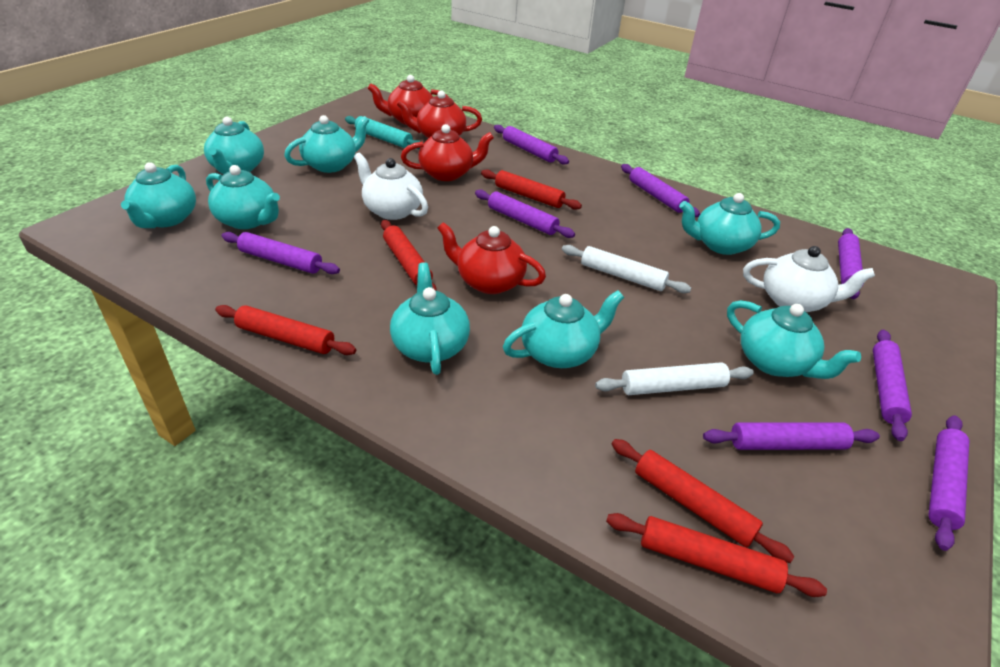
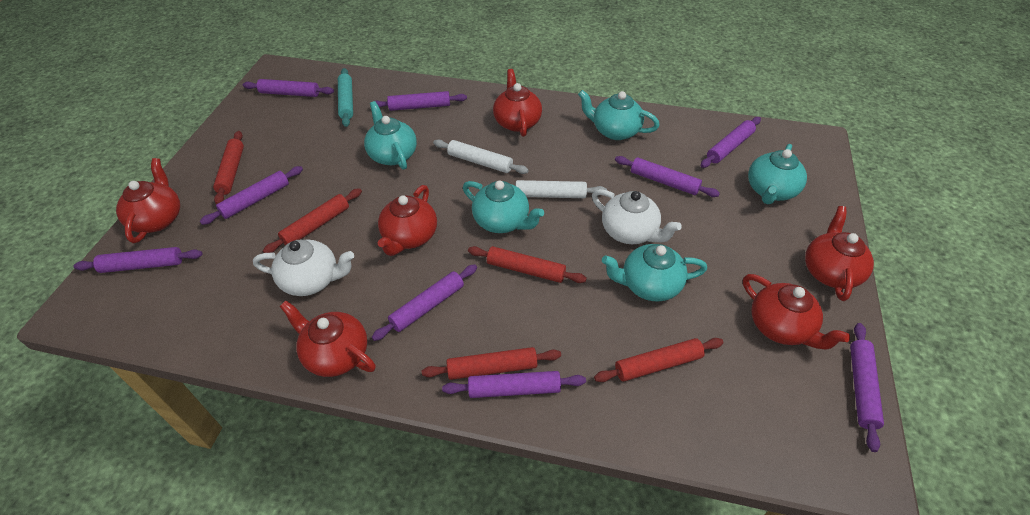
purple rolling pin: [222,232,340,274] [475,190,575,238] [494,125,569,165] [621,164,700,217] [703,422,880,450] [838,228,864,299] [873,330,912,441] [928,415,969,551] = 8 -> [73,247,202,273] [200,166,303,225] [243,79,334,97] [372,264,477,341] [376,91,467,111] [442,371,586,398] [615,156,720,197] [700,117,761,168] [850,323,884,452] = 9
red teapot: [368,75,449,125] [396,90,482,139] [401,124,494,181] [437,222,546,294] = 4 -> [116,158,180,243] [280,301,376,377] [377,185,437,256] [493,69,542,137] [743,274,850,350] [805,206,874,301] = 6
turquoise teapot: [121,162,196,228] [204,117,264,174] [206,165,280,229] [284,115,369,173] [390,262,470,375] [503,290,624,368] [679,193,780,255] [727,300,861,379] = 8 -> [364,101,417,170] [463,181,544,233] [578,90,660,140] [602,244,707,302] [748,144,807,204] = 5

